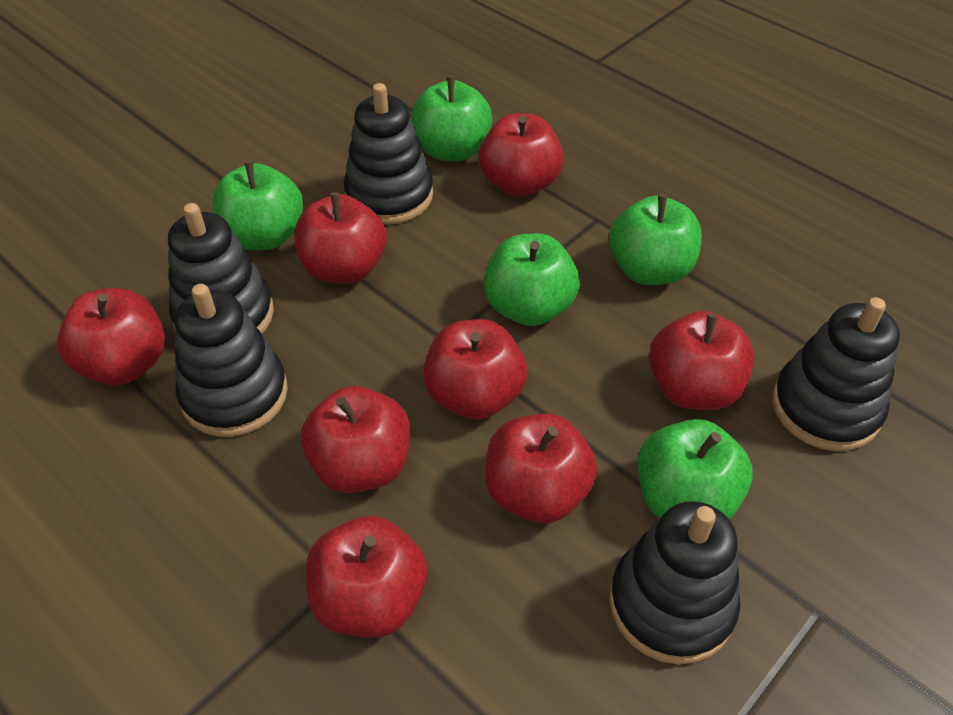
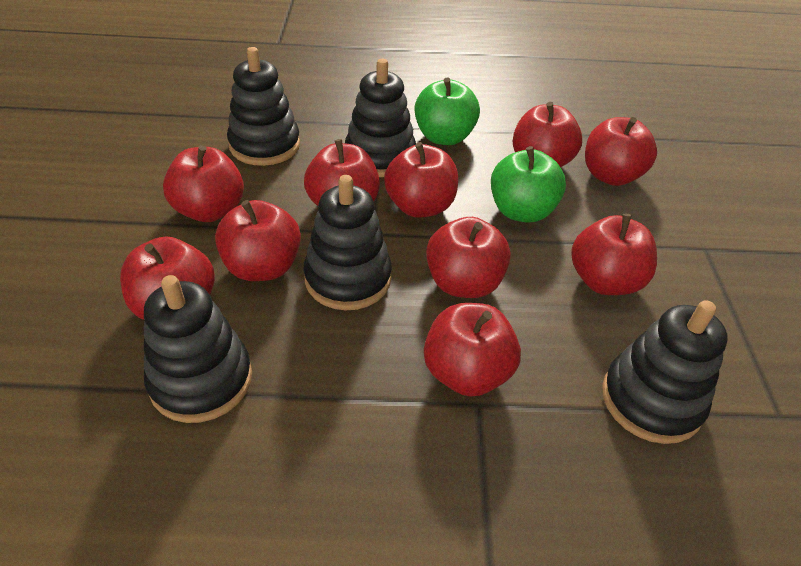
green apple: [213,161,303,250] [411,76,492,161] [484,233,580,326] [609,194,702,285] [638,419,753,520] = 5 -> [415,77,480,145] [491,146,566,223] = 2
red apple: [57,288,165,385] [295,192,387,284] [301,386,410,493] [306,516,428,638] [423,319,527,420] [479,113,563,197] [485,414,597,523] [649,311,754,410] = 8 -> [120,237,214,320] [163,145,244,222] [215,200,301,281] [304,139,380,206] [384,142,458,218] [424,303,521,397] [426,217,511,298] [513,102,582,167] [571,214,657,295] [585,117,657,186] = 10

